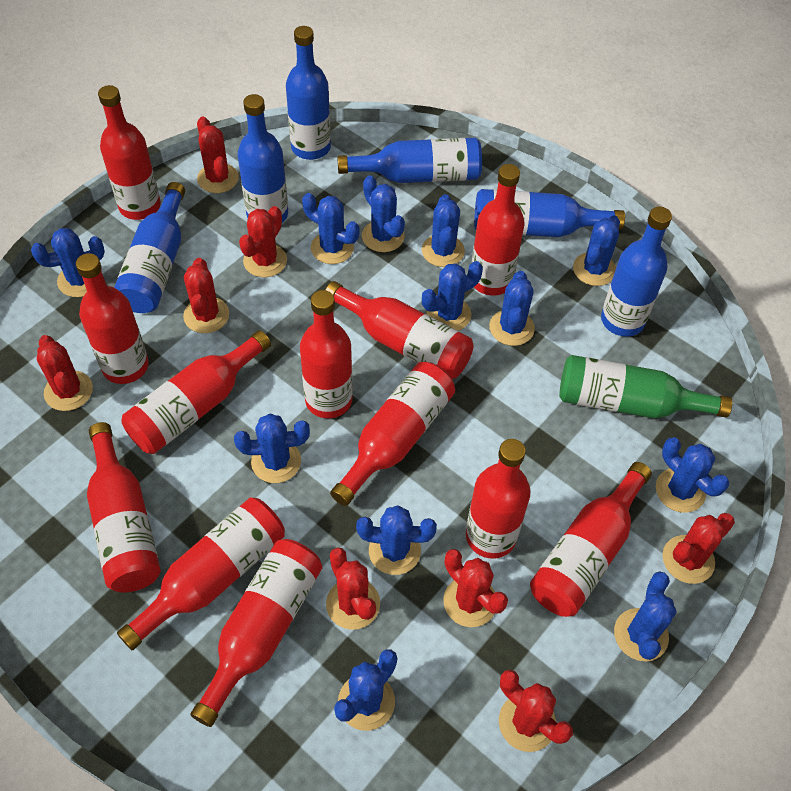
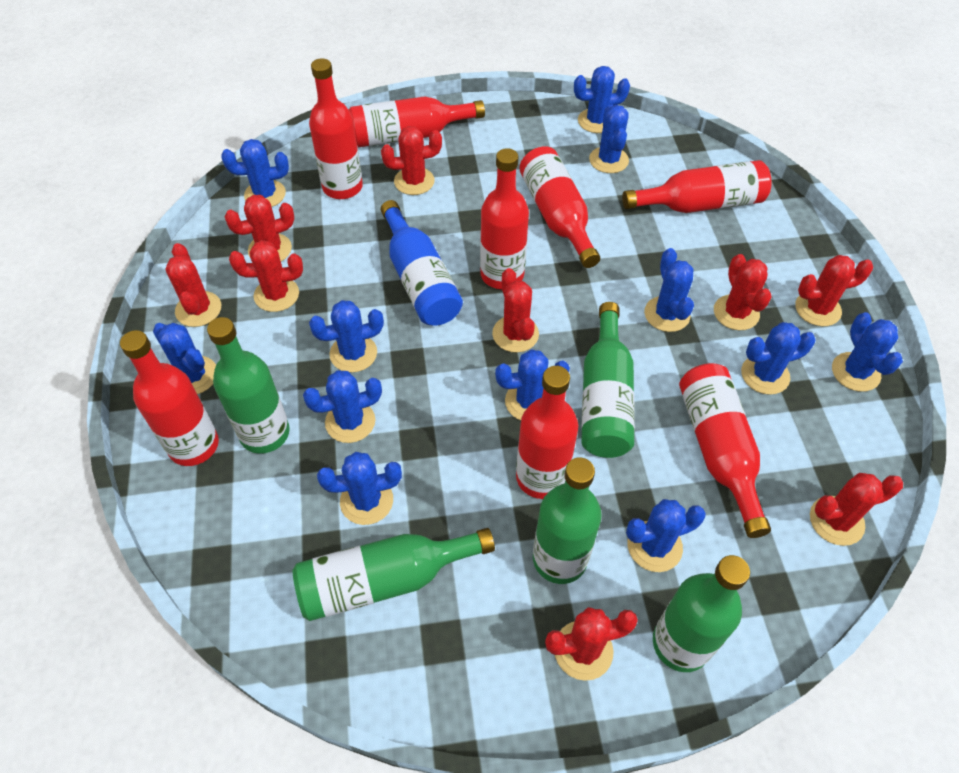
blue bottle: [114,182,185,313] [238,94,288,223] [286,26,331,160] [337,138,482,183] [474,189,625,237] [601,207,672,337] = 6 -> [381,200,463,325] = 1
green bottle: [559,355,732,418] = 1 -> [207,317,290,454] [293,528,495,621] [533,458,602,584] [581,302,635,458] [653,555,750,672] = 5
red bottle: [76,253,149,384] [87,422,161,592] [98,85,161,220] [117,497,285,650] [121,330,271,454] [190,539,322,727] [300,290,353,418] [326,281,474,379] [330,362,455,506] [466,439,531,559] [471,164,525,296] [530,462,652,617] = 12 -> [120,330,219,466] [309,58,363,199] [349,96,485,148] [480,148,529,289] [516,366,578,499] [520,146,600,268] [622,160,771,213] [679,363,771,538] = 8
red cactus: [37,335,93,411] [183,258,229,333] [197,116,239,193] [239,206,287,277] [326,548,380,630] [443,549,508,627] [499,669,573,752] [662,513,735,584] = 8 -> [165,243,221,327] [225,195,294,262] [229,240,303,312] [381,126,442,195] [492,268,539,353] [545,607,638,681] [714,254,772,330] [795,255,873,326] [810,473,903,546] = 9

